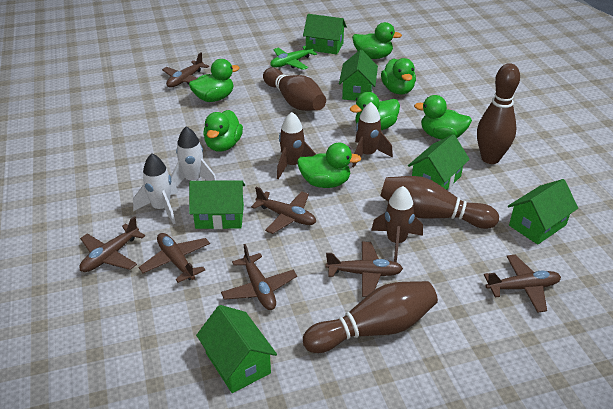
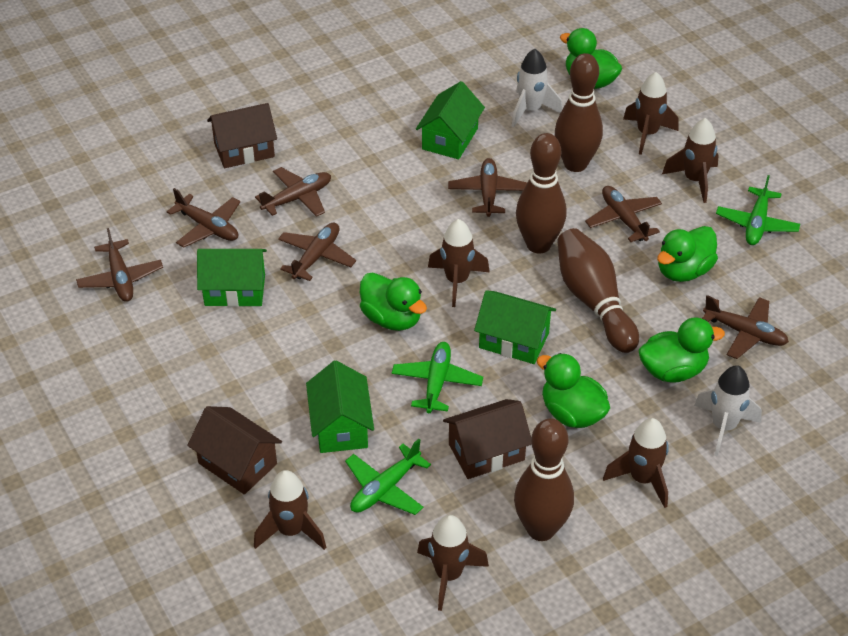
brown house: none = 0 -> [187,406,282,494] [207,103,277,168] [443,399,532,479] = 3
brown rocket: [277,112,316,179] [352,102,393,168] [371,186,423,262] = 3 -> [254,470,326,550] [417,515,489,611] [428,219,490,307] [603,418,669,508] [623,72,679,155] [662,118,719,203] = 6
green duck: [189,59,240,102] [203,110,243,152] [297,143,361,188] [350,92,400,130] [352,22,402,59] [381,58,416,94] [414,95,472,140] = 7 -> [360,272,427,331] [537,353,610,428] [560,28,622,89] [639,317,725,383] [657,226,718,282] = 5
green house: [189,180,245,229] [196,305,277,393] [303,14,347,54] [339,49,378,100] [408,134,470,190] [508,179,578,244] = 6 -> [197,249,267,307] [306,360,374,453] [416,81,485,159] [474,290,556,364] = 4
green plane: [270,39,317,70] = 1 -> [345,439,431,515] [392,342,483,413] [716,175,800,245] = 3

